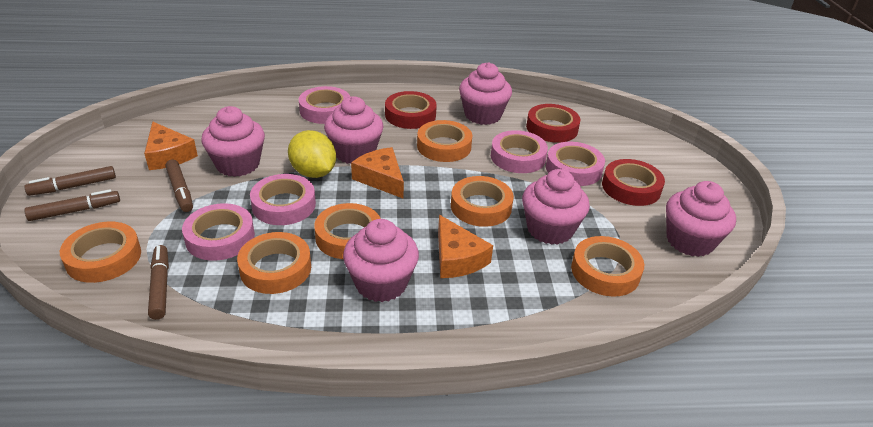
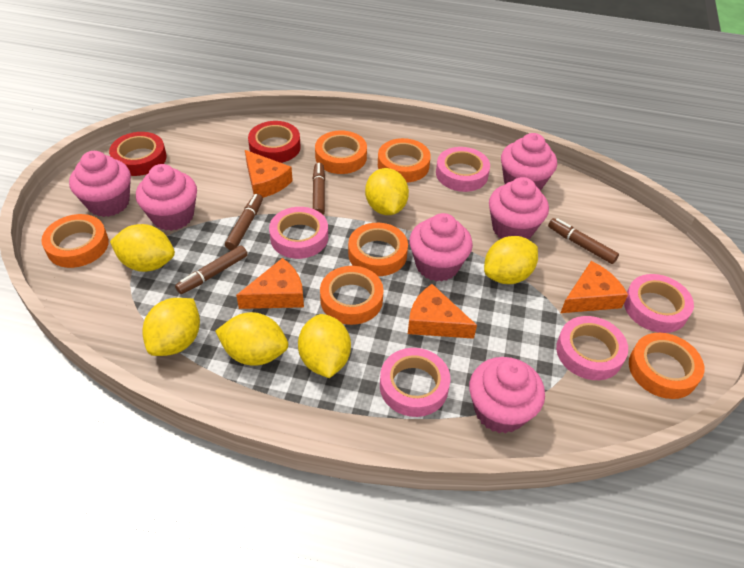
orange cheese: [144,122,198,170] [351,147,404,198] [438,215,493,278] = 3 -> [236,258,304,309] [245,150,293,198] [408,284,477,339] [561,261,628,313] = 4
red tape: [385,91,437,129] [526,104,580,143] [602,159,665,206] = 3 -> [109,132,167,176] [248,121,301,163] = 2
yellow lemon: [288,130,336,178] = 1 -> [110,224,175,272] [143,298,200,356] [215,312,288,366] [298,314,351,378] [365,168,409,215] [484,236,538,284] = 6

